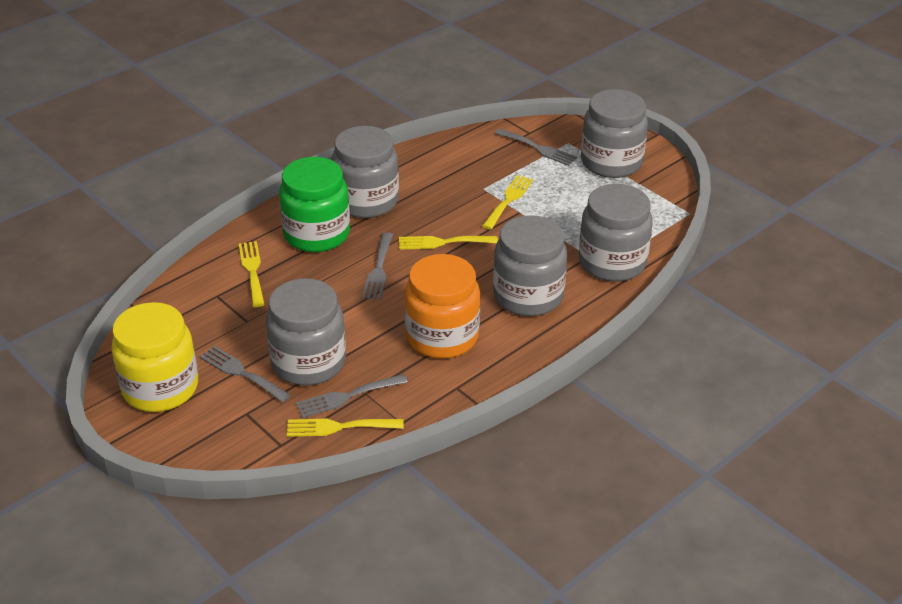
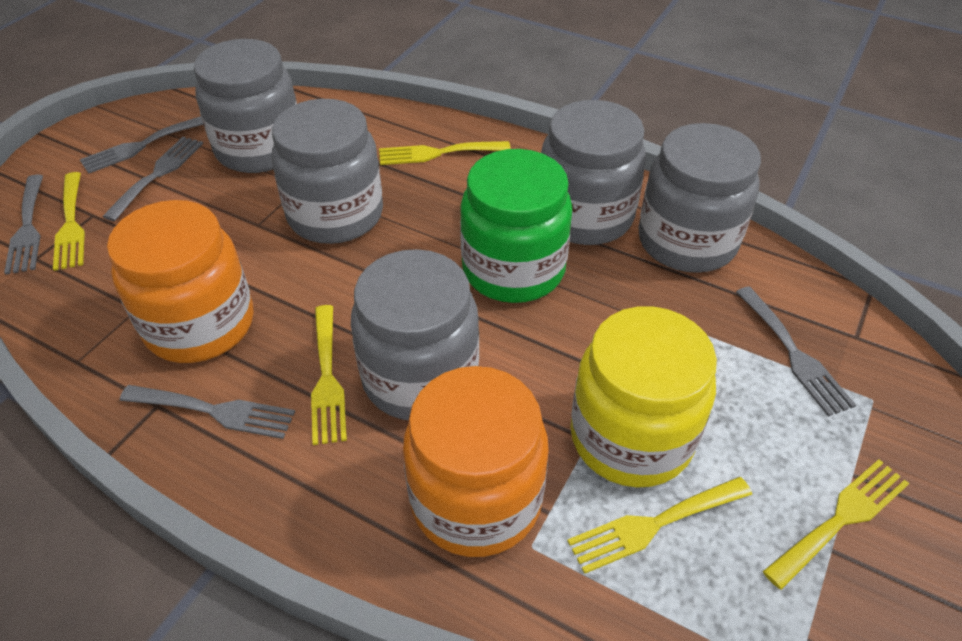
grey fork: [200,346,291,402] [296,374,408,418] [362,233,393,300] [495,128,577,166] = 4 -> [4,174,43,275] [80,116,204,174] [102,137,203,221] [120,385,295,439] [736,286,856,417] = 5
orange jar: [404,254,480,359] = 1 -> [107,200,254,363] [403,366,549,557] = 2
yellow fork: [239,241,265,307] [287,418,404,437] [399,236,498,250] [482,175,533,229] = 4 -> [53,172,85,271] [311,305,347,445] [379,141,511,165] [567,477,752,574] [763,459,909,590] = 5

